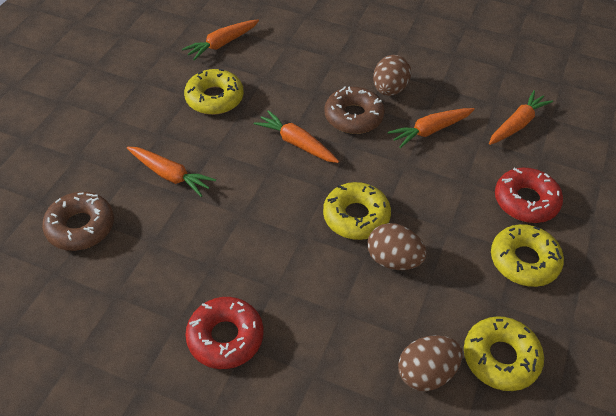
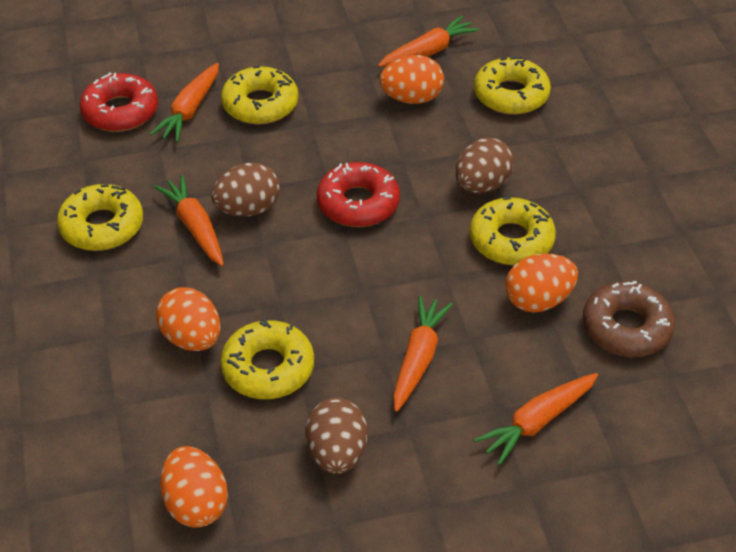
brown donut: [42,192,114,251] [324,86,385,134] = 2 -> [583,281,675,357] = 1
orange egg: none = 0 -> [156,287,221,351] [160,446,228,528] [380,55,444,104] [505,254,578,313] = 4
yellow donut: [184,69,244,115] [323,182,391,240] [464,316,544,391] [491,224,564,287] = 4 -> [57,184,143,251] [220,318,314,399] [221,66,298,125] [470,197,556,265] [474,56,551,115] = 5

